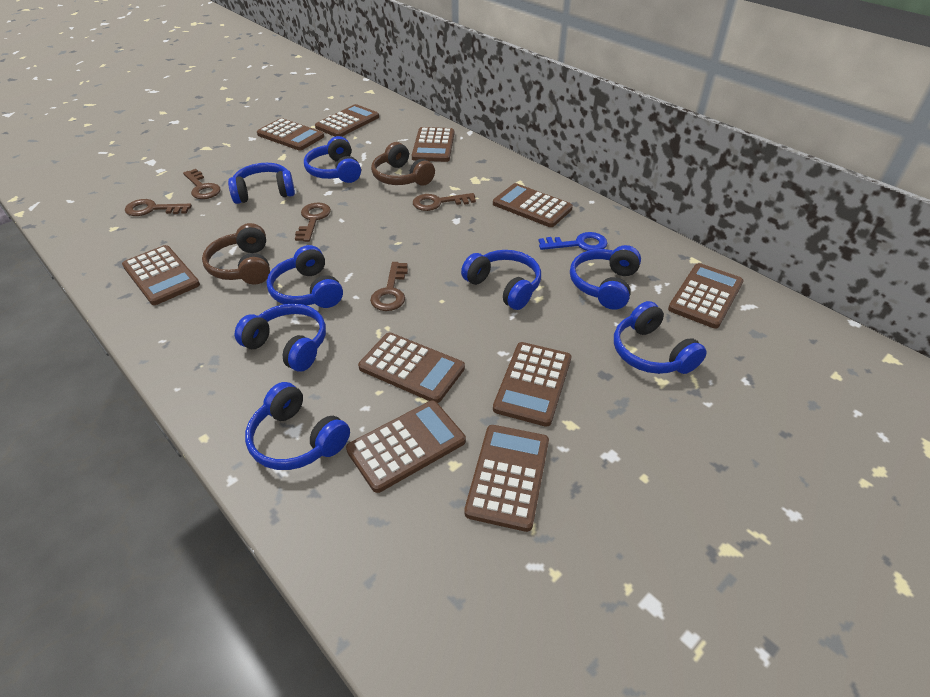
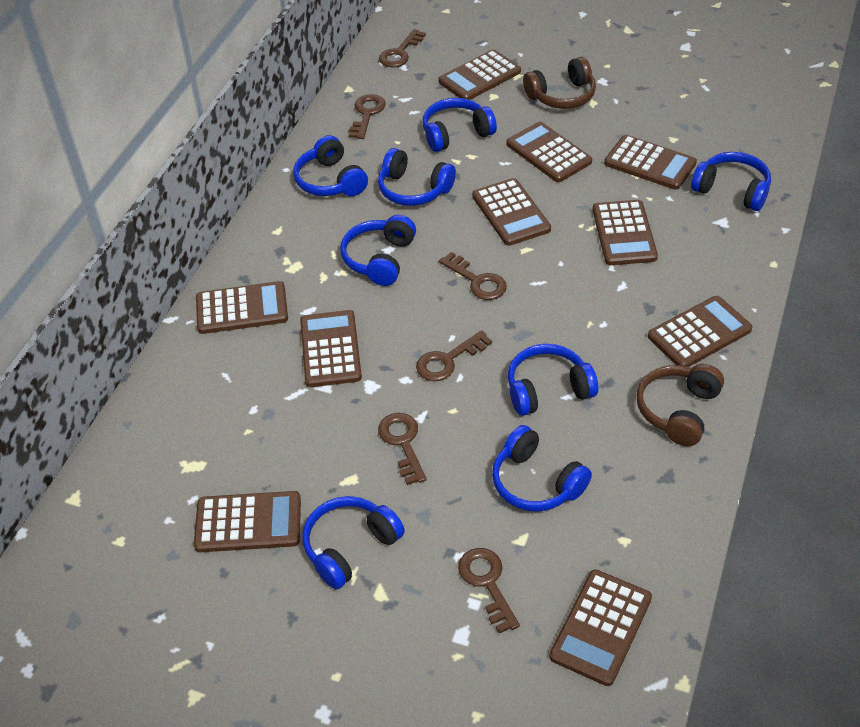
blue key: [539,232,608,251] = 1 -> none = 0
brown key: [125,199,192,216] [183,169,221,199] [295,203,331,242] [370,262,408,311] [413,193,476,211] = 5 -> [349,94,386,139] [378,413,427,485] [379,29,426,67] [416,330,492,381] [439,252,507,300] [458,548,520,634] = 6

